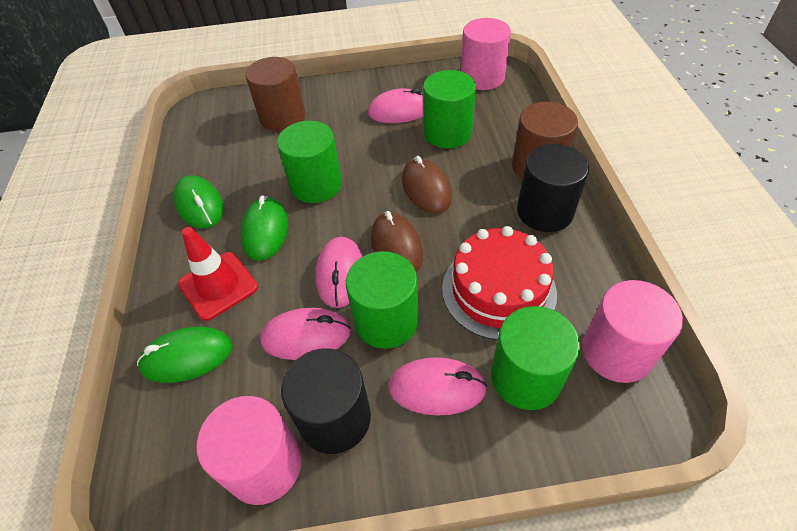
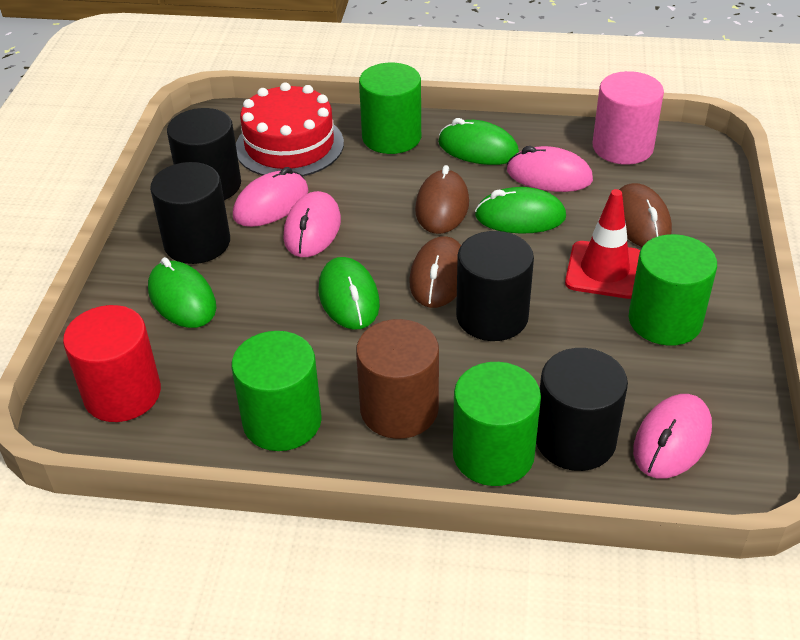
black cylinder: [281,348,371,454] [517,144,589,232] = 2 -> [150,162,230,264] [167,108,241,200] [456,231,534,341] [536,348,628,471] = 4
brown cylinder: [245,57,305,131] [512,102,578,179] = 2 -> [356,319,439,439] = 1
brown mouse: [371,211,423,272] [402,156,452,214] = 2 -> [409,236,461,308] [415,165,469,234] [619,183,672,247] = 3
green mouse: [137,327,233,383] [173,175,224,228] [241,196,288,261] = 3 -> [148,257,216,328] [319,257,380,330] [438,118,519,165] [475,187,566,234] = 4
pink cylinder: [197,396,302,505] [461,18,511,90] [582,280,683,383] = 3 -> [592,71,664,165] = 1
red cylinder: none = 0 -> [63,305,161,422] = 1

